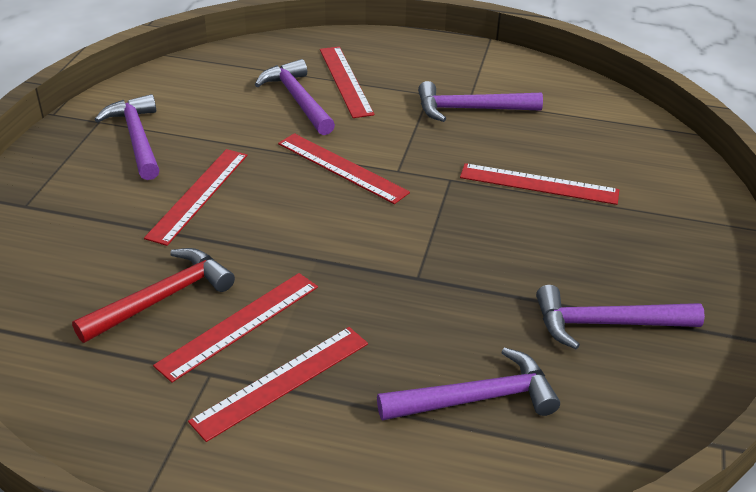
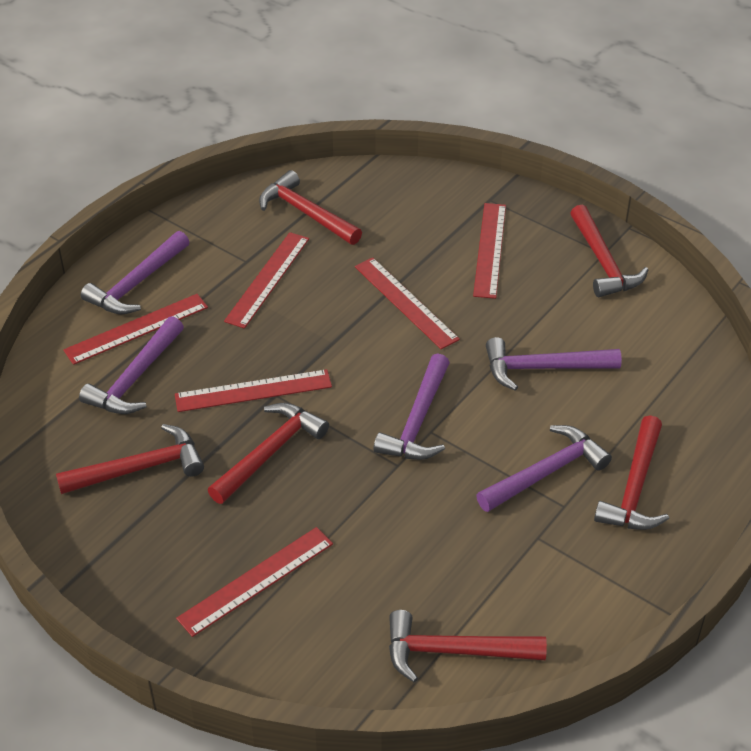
red hammer: [72,248,235,343] = 1 -> [56,424,204,494] [208,403,329,504] [259,170,362,245] [389,610,547,683] [570,205,648,297] [594,415,669,530] = 6

